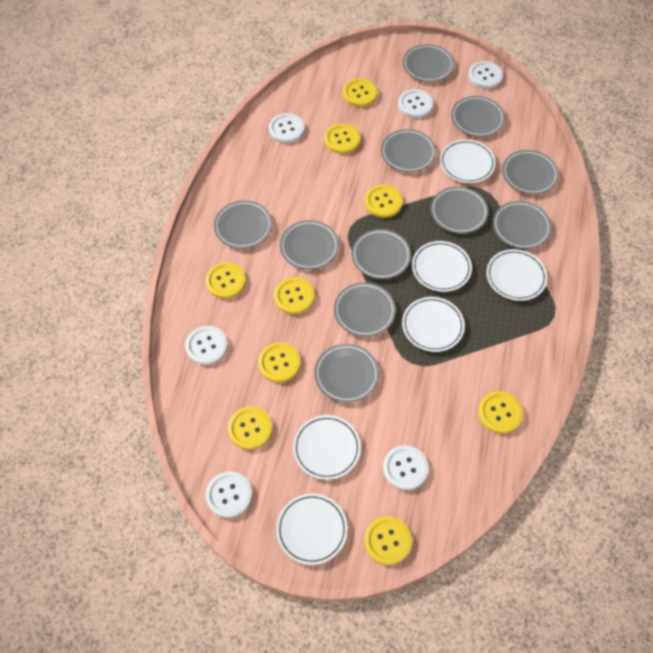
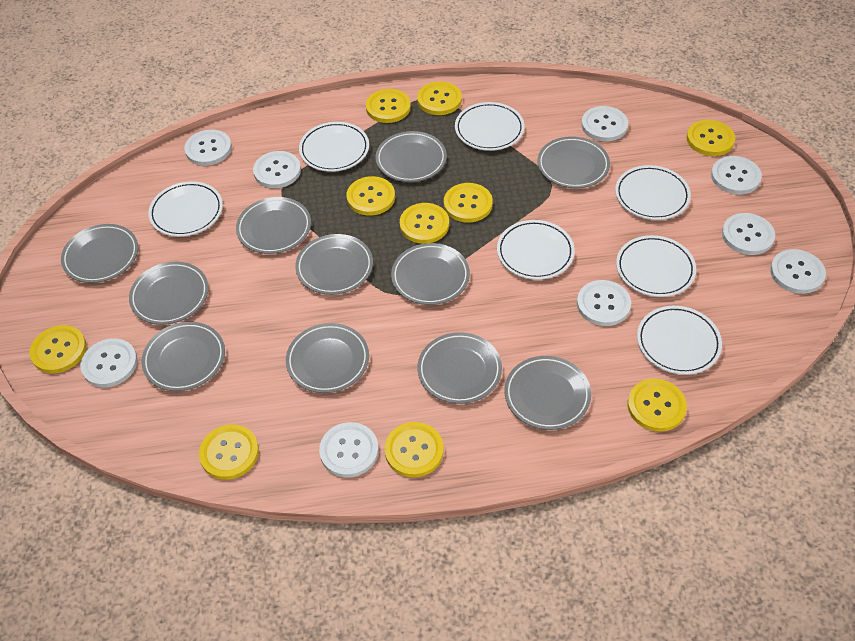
white button: [185,326,228,365] [206,471,252,518] [269,113,304,143] [383,445,429,490] [398,89,434,118] [468,61,503,89] = 6 -> [80,338,138,387] [184,130,232,166] [253,151,301,188] [319,422,378,478] [577,280,631,326] [581,106,628,141] [711,156,762,194] [722,213,775,255] [770,249,826,294] = 9
white plate: [276,493,348,565] [293,415,361,480] [402,297,465,352] [412,241,472,292] [440,139,496,183] [486,249,547,301] = 6 -> [148,181,223,237] [299,122,369,172] [455,102,525,151] [497,220,575,280] [615,165,691,220] [616,235,696,297] [637,306,722,375] = 7
yellow button: [205,262,246,299] [228,406,272,450] [258,342,301,382] [274,277,315,314] [324,124,360,154] [343,78,378,107] [364,516,412,565] [365,185,403,218] [478,391,523,434] = 9 -> [30,325,87,373] [199,424,259,480] [347,176,395,216] [366,89,411,123] [385,422,444,477] [400,203,449,244] [417,81,462,115] [444,183,493,222] [627,379,687,432] [687,120,735,156] = 10

